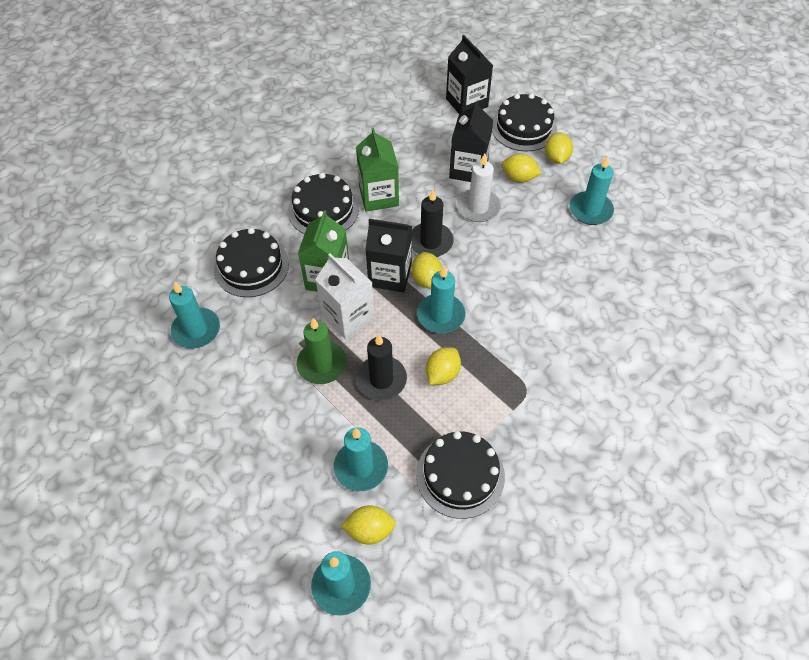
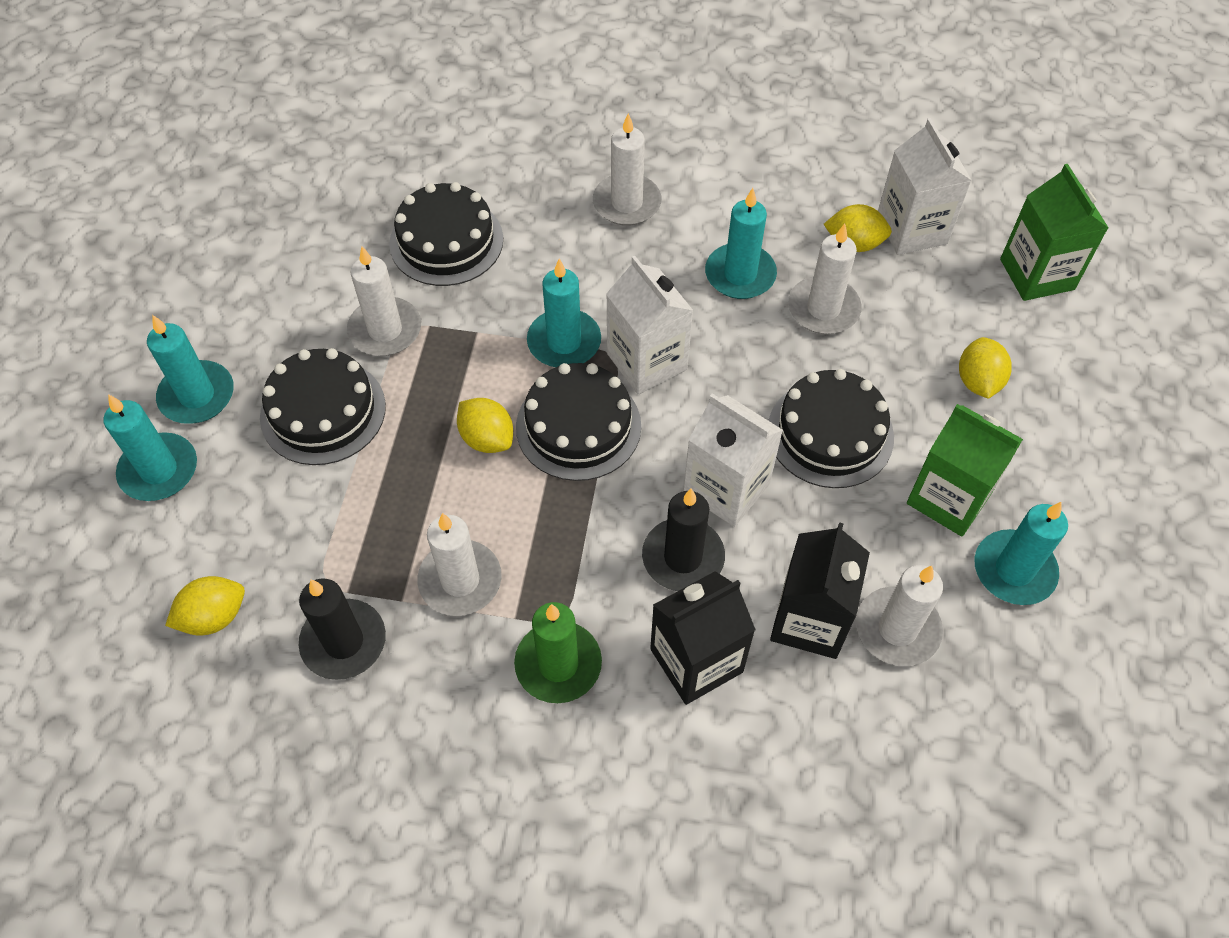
black carton: [365,219,412,293] [446,35,493,114] [449,100,493,182] = 3 -> [650,571,755,705] [770,522,870,659] = 2
white candle: [457,153,501,222] = 1 -> [347,246,421,356] [417,513,502,616] [593,113,661,226] [788,224,862,334] [856,565,943,666] = 5
white carton: [315,253,374,339] = 1 -> [606,256,694,394] [684,393,783,527] [878,118,972,255] = 3
yellow lemon: [341,505,396,545] [411,252,442,288] [426,347,461,385] [502,154,541,183] [545,133,573,164] = 5 -> [165,576,245,635] [457,398,513,453] [824,204,892,252] [959,337,1012,399] = 4

